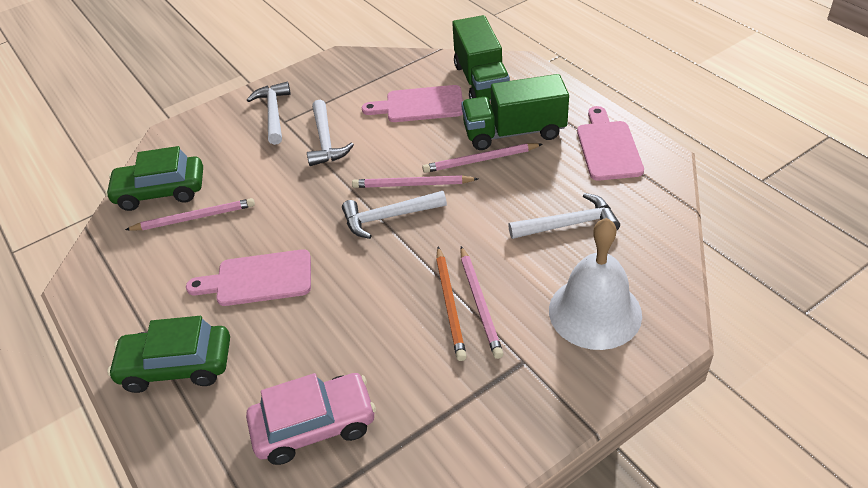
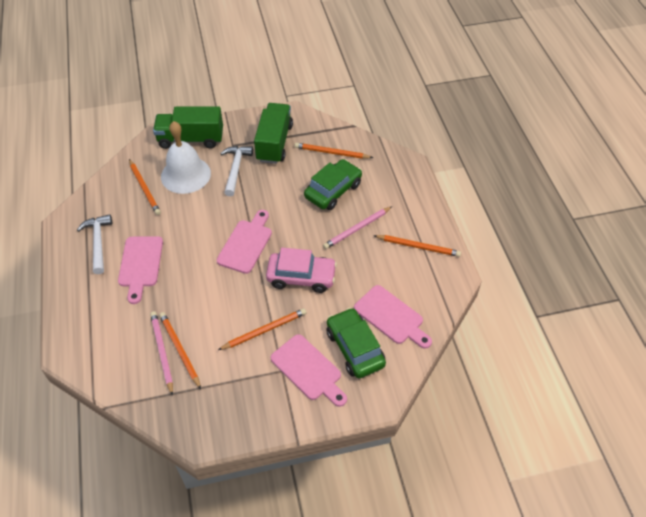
orange pencil: [436,247,467,361] = 1 -> [129,159,161,215] [159,312,201,389] [218,308,306,350] [295,143,373,159] [373,235,461,257] = 5
pink cutting board: [186,249,311,306] [362,85,463,122] [577,106,644,181] = 3 -> [118,236,163,304] [217,210,272,274] [271,334,347,407] [354,285,432,349] = 4
pink pencil: [125,198,255,231] [352,175,478,188] [422,143,543,173] [460,246,504,359] = 4 -> [150,311,173,396] [323,206,392,249] = 2
white hammer: [247,82,291,145] [307,100,354,166] [342,191,447,239] [508,193,620,239] = 4 -> [77,214,112,274] [220,146,253,196] = 2

